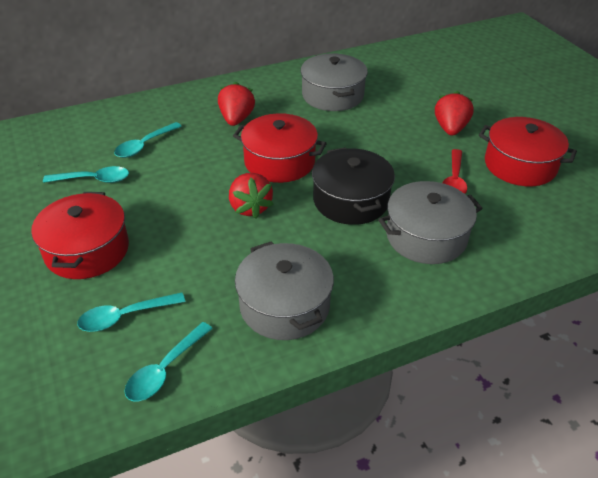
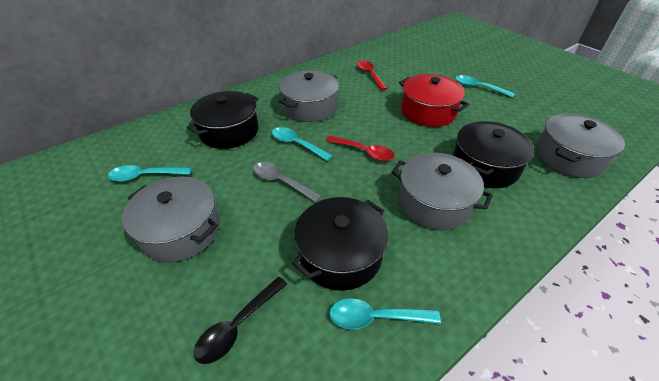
black pot: [312,147,395,225] = 1 -> [187,91,259,149] [292,197,388,291] [453,121,534,188] = 3
black spoon: none = 0 -> [194,277,287,364] = 1
grey pot: [235,241,334,340] [301,53,368,111] [378,181,483,264] = 3 -> [122,177,220,262] [279,70,339,122] [391,153,493,230] [536,113,625,178] = 4
grey spoon: none = 0 -> [253,162,321,202] = 1
red pot: [31,192,129,279] [233,113,327,183] [479,117,577,186] = 3 -> [399,74,469,127] = 1
red spoon: [443,149,467,194] = 1 -> [326,136,395,161] [357,60,387,90] = 2
red strawberry: [218,82,255,126] [229,173,274,218] [435,91,474,136] = 3 -> none = 0

